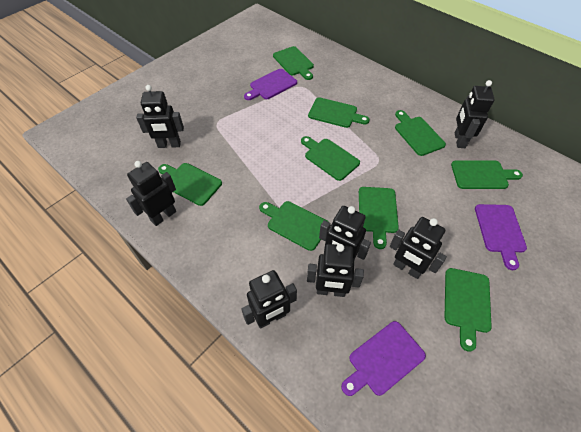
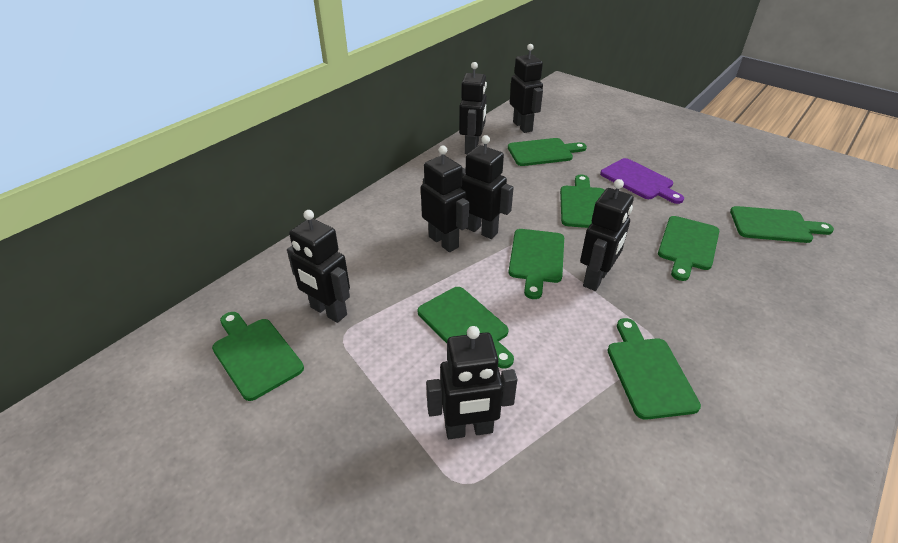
green cutting board: [158,163,222,206] [259,201,329,251] [273,46,314,80] [301,136,360,181] [308,97,370,128] [359,187,399,249] [395,110,446,156] [444,268,492,352] [451,160,523,189] = 9 -> [212,312,304,401] [418,287,514,369] [508,138,587,166] [509,229,564,299] [560,175,605,228] [607,318,701,420] [658,216,719,281] [730,206,834,243] = 8
purple cutting board: [244,69,297,100] [341,321,426,396] [475,204,527,270] = 3 -> [600,158,684,204] = 1

